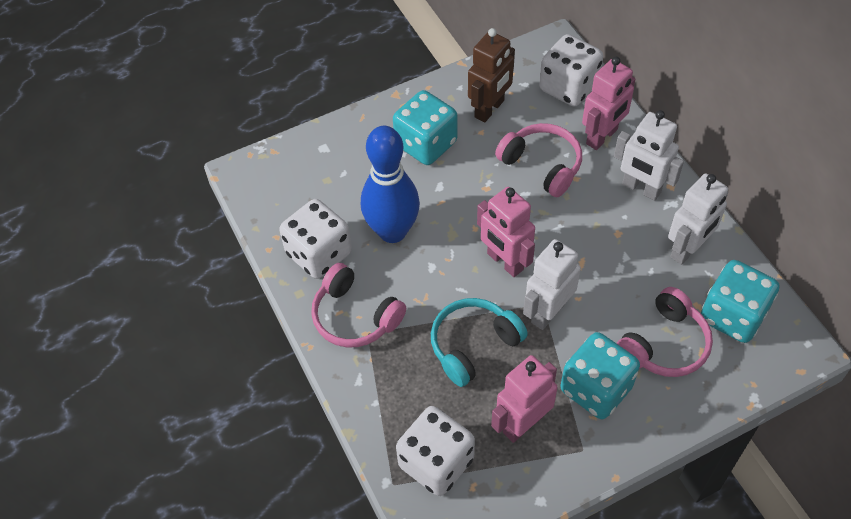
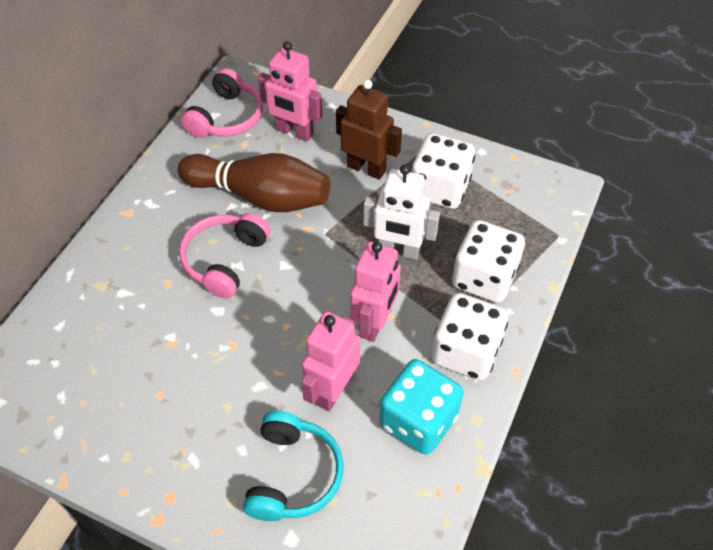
blue bowling pin: [361,126,420,243] = 1 -> none = 0
brown bowling pin: none = 0 -> [178,153,330,212] = 1
pink headphones: [311,263,406,347] [495,123,582,197] [617,287,713,377] = 3 -> [179,213,270,299] [181,68,263,138] = 2
turquoise dice: [393,90,457,165] [560,332,640,419] [701,260,779,343] = 3 -> [379,359,463,455] = 1
white robot: [523,239,581,330] [614,110,684,201] [668,173,728,265] = 3 -> [363,165,440,260] = 1

